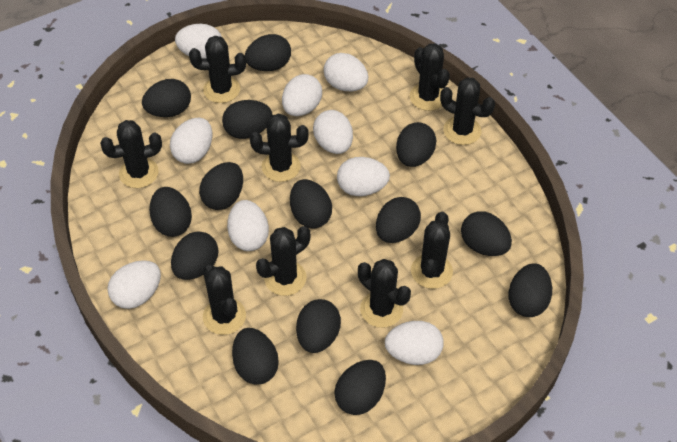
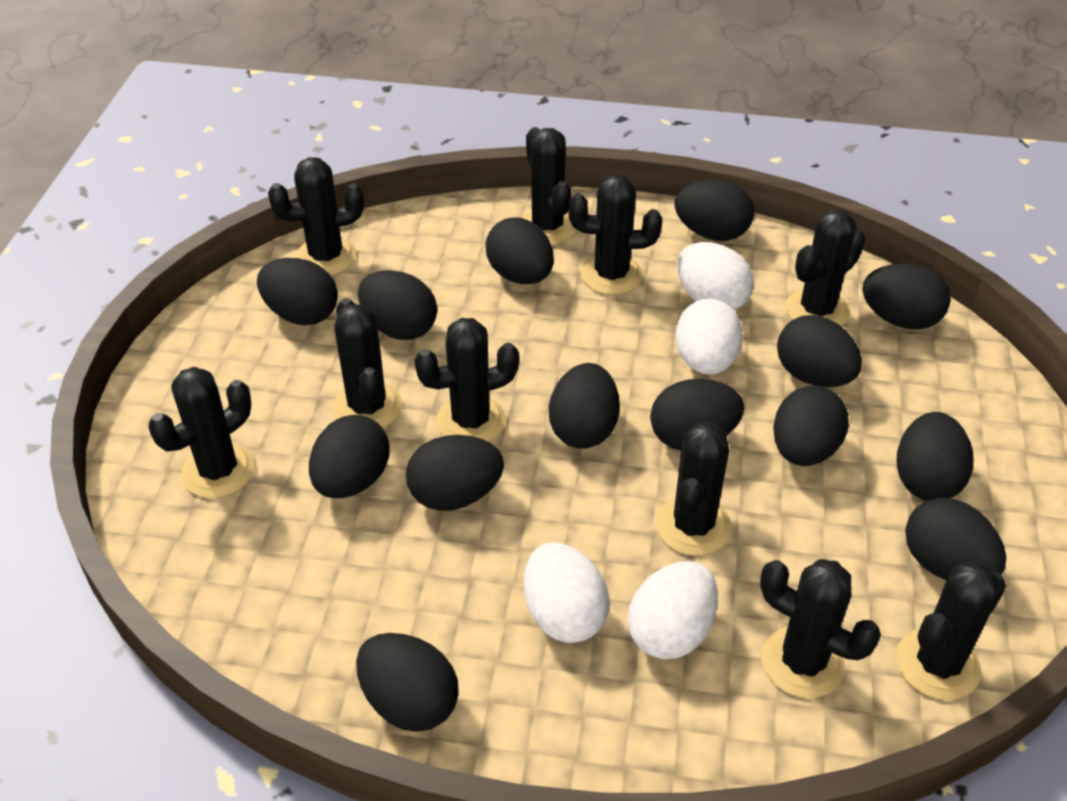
black cactus: [100,120,162,188] [189,35,246,103] [203,265,246,335] [250,113,309,182] [256,226,310,296] [358,259,411,328] [410,43,450,111] [411,212,453,289] [440,77,495,145] = 9 -> [149,367,255,498] [268,157,364,275] [333,298,402,428] [415,318,519,442] [521,127,577,245] [568,174,662,295] [656,422,732,556] [760,559,881,698] [785,209,865,327] [896,561,1006,700] = 10
white egg: [107,260,161,309] [170,118,212,164] [175,24,222,58] [227,200,269,251] [282,74,322,116] [313,110,353,154] [324,53,368,91] [337,157,390,196] [385,321,444,365] = 9 -> [524,542,610,643] [628,561,718,659] [676,299,743,375] [677,242,753,311] = 4

